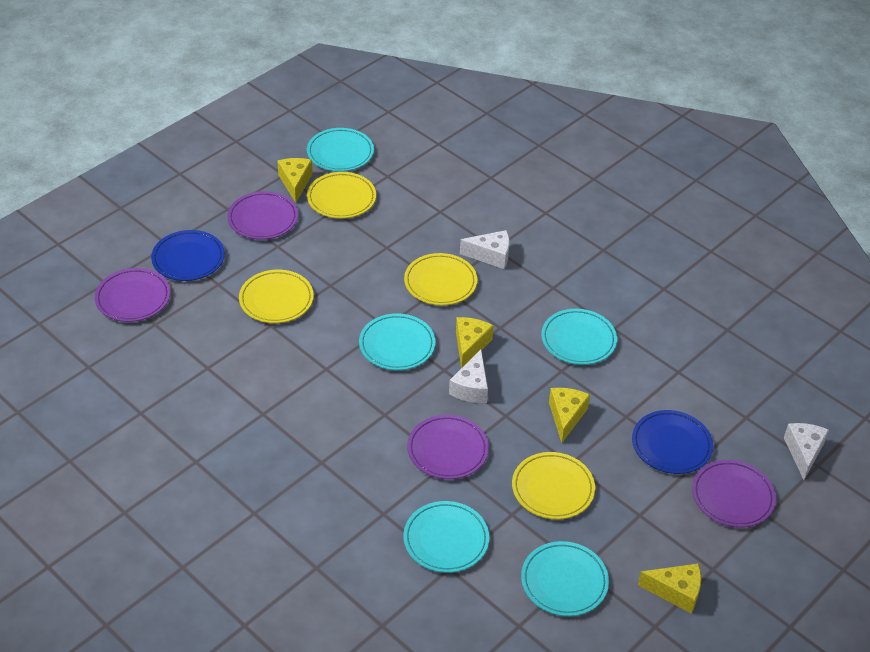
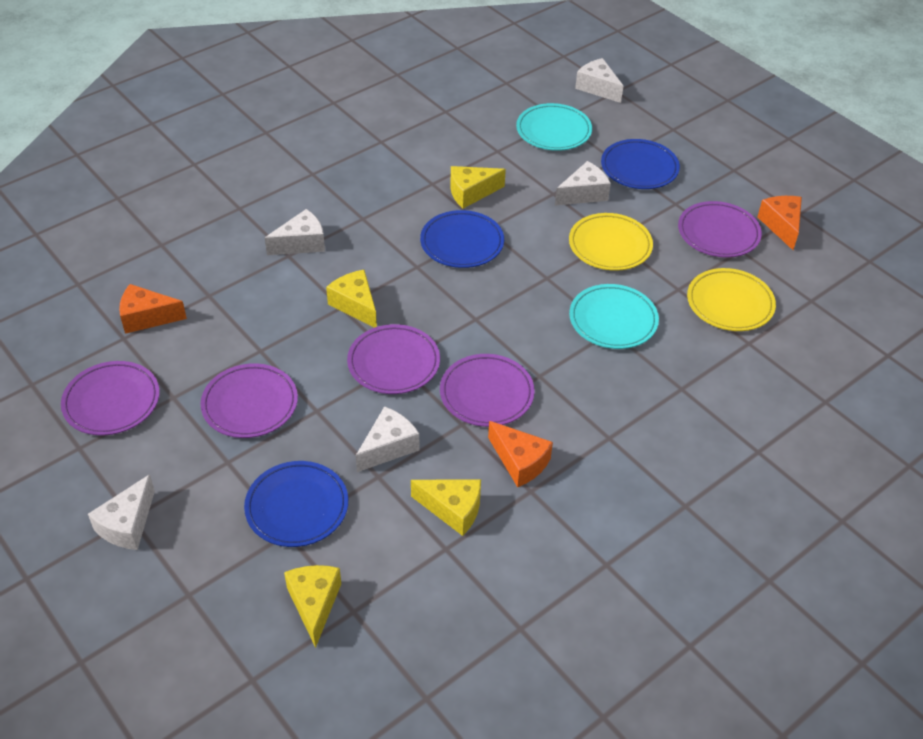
blue plate: [151,230,225,281] [632,410,713,474] = 2 -> [244,461,348,547] [420,210,504,268] [601,139,680,189] = 3
orange cheese: none = 0 -> [119,284,187,334] [488,421,553,487] [757,196,802,250] = 3
purple plate: [95,268,170,322] [227,191,298,240] [407,415,489,479] [692,460,776,528] = 4 -> [61,361,160,435] [200,363,298,438] [347,324,440,394] [440,354,535,427] [678,201,762,258] = 5
turquoise plate: [307,128,374,172] [359,313,435,370] [403,501,489,573] [521,541,609,616] [541,309,617,365] = 5 -> [516,103,592,151] [569,284,659,349] = 2
white cheese: [449,350,488,403] [460,230,510,269] [784,423,829,480] = 3 -> [88,474,155,550] [265,209,325,255] [356,406,419,472] [555,161,611,206] [575,58,623,103] = 5
yellow plate: [239,270,314,323] [307,172,376,219] [404,253,477,305] [512,452,595,519] = 4 -> [569,213,653,271] [687,268,776,331] = 2

